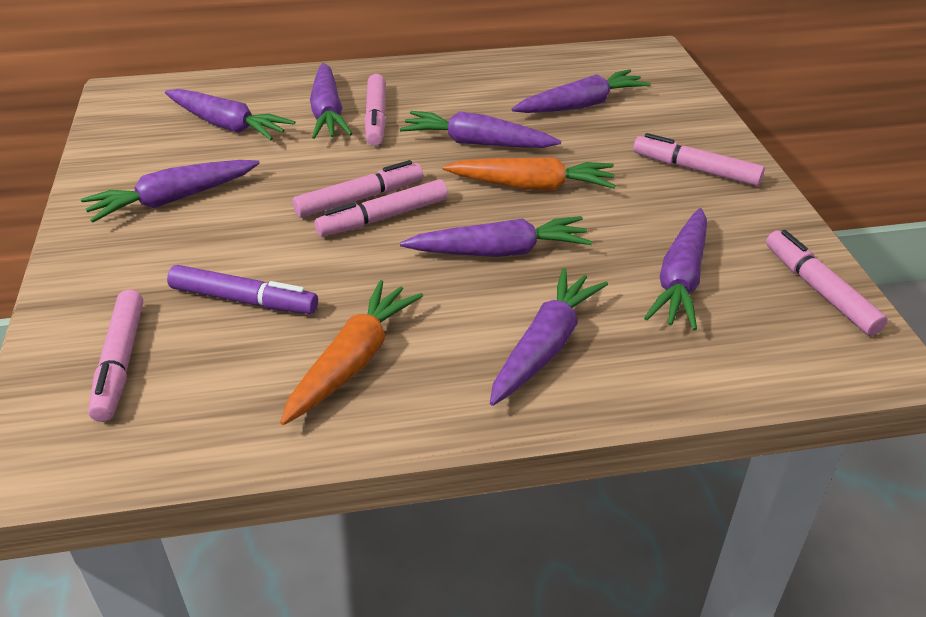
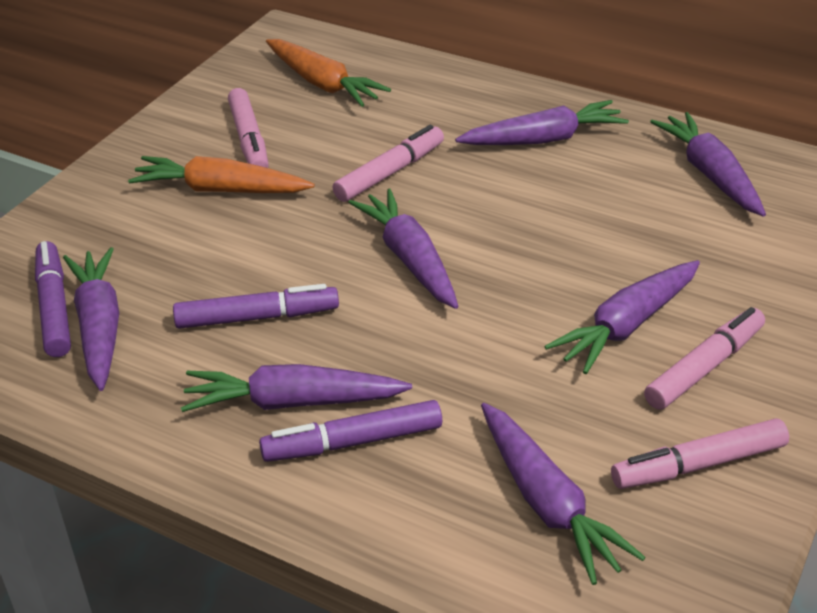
pink marker: [88,290,143,422] [293,160,423,218] [314,179,448,237] [364,74,386,146] [633,133,765,186] [766,230,888,336] = 6 -> [228,88,269,168] [333,125,444,202] [611,418,789,489] [644,307,765,410] = 4
purple carrot: [81,160,260,223] [165,89,295,140] [310,63,352,139] [400,111,561,148] [400,216,592,257] [490,268,608,406] [512,69,651,113] [644,208,707,330] = 8 -> [63,247,119,391] [181,364,412,412] [348,189,459,309] [455,100,629,145] [481,403,646,585] [544,260,700,374] [650,112,766,217] = 7
purple marker: [167,265,318,314] = 1 -> [35,241,71,357] [173,284,339,329] [259,400,442,462] = 3

